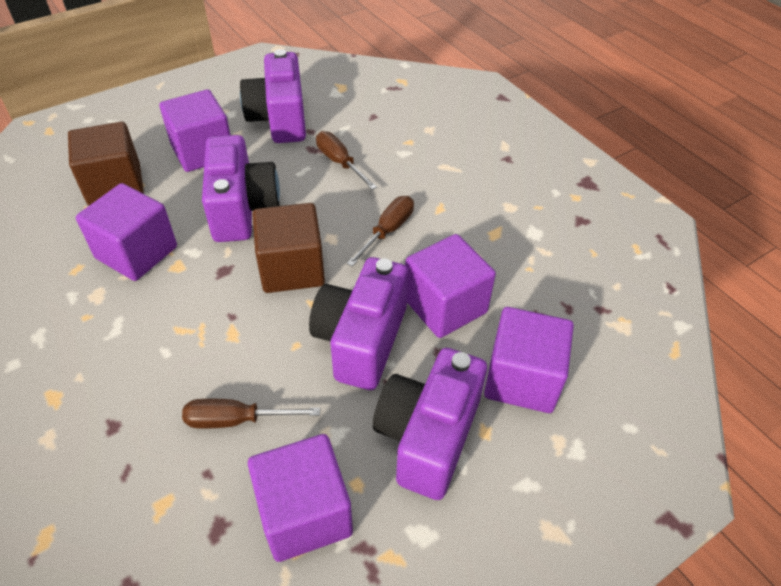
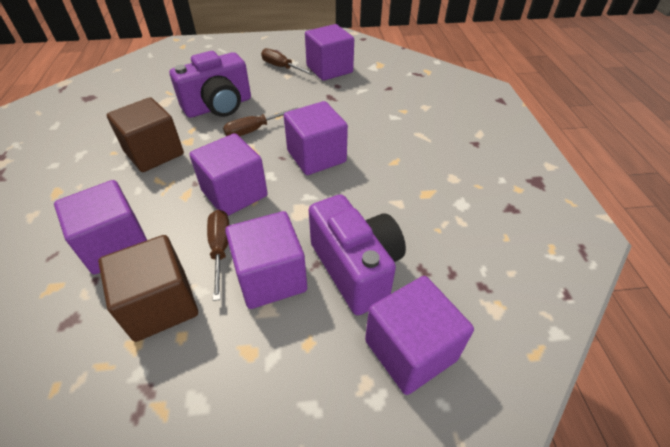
purple camera: [202,135,280,242] [240,49,306,143] [309,257,409,390] [373,348,487,500] = 4 -> [170,51,251,118] [309,194,406,315] = 2
purple cube: [76,183,177,281] [159,90,230,172] [248,434,353,562] [405,234,496,338] [484,307,574,413] = 5 -> [54,180,147,275] [189,133,268,216] [225,211,307,309] [284,101,348,175] [305,24,354,81] [365,276,474,395] = 6

